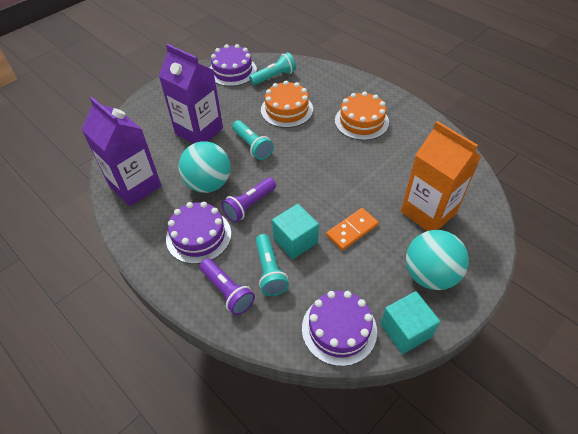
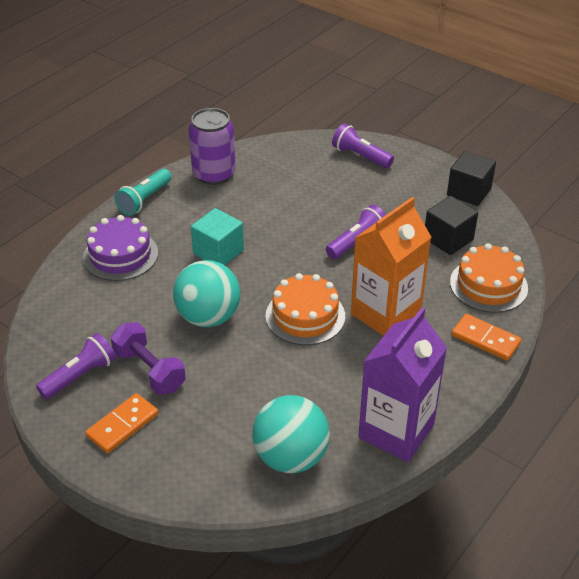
black cube: none = 0 -> [425,196,478,255] [447,151,496,206] = 2
orange domino: [326,208,379,251] = 1 -> [85,393,158,453] [452,314,522,361] = 2
purple cake: [166,202,231,264] [210,44,257,86] [302,291,377,366] = 3 -> [83,215,158,281] = 1
purple can: none = 0 -> [188,108,236,185] = 1
purple carton: [82,97,161,206] [159,44,223,144] = 2 -> [358,307,447,462] = 1
purple dumbbell: none = 0 -> [111,322,186,395] = 1
purple flashlight: [199,258,255,315] [221,178,276,222] = 2 -> [36,333,116,399] [326,205,386,259] [332,124,394,168] = 3
turquoise cube: [272,204,319,259] [380,291,440,354] = 2 -> [191,208,244,265] = 1
turquoise flashlight: [232,120,274,160] [249,52,296,85] [255,234,289,296] = 3 -> [114,169,172,215] = 1

